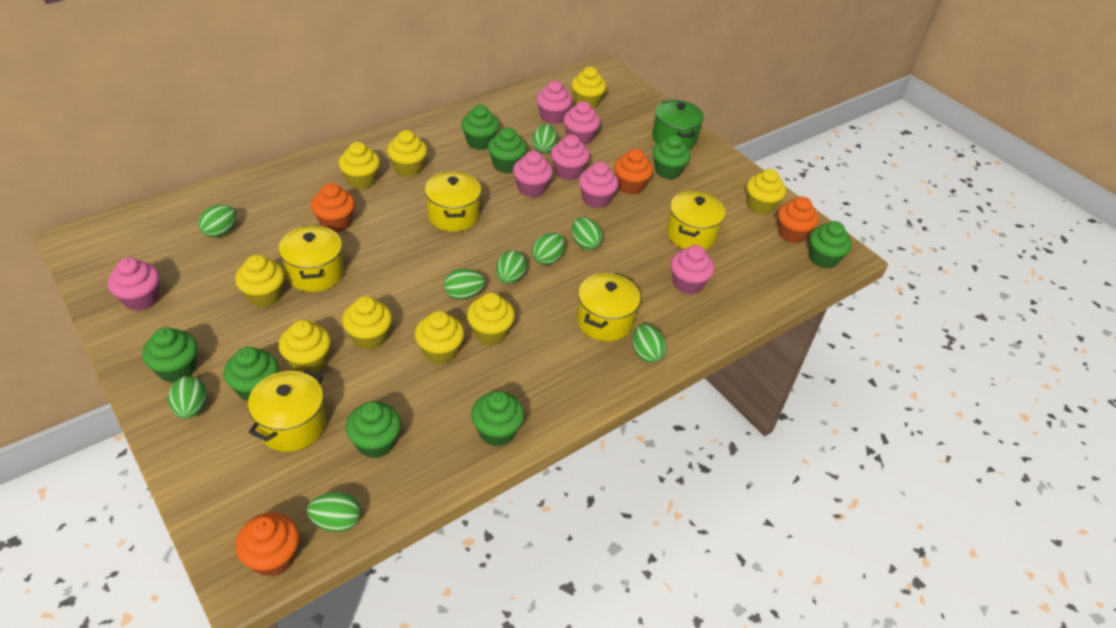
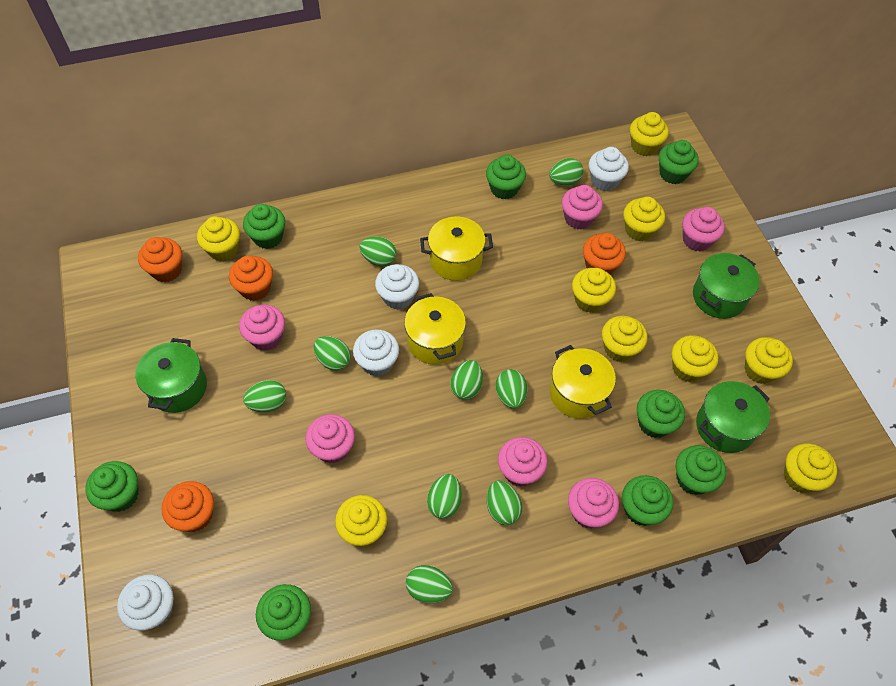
green pot: [652,100,704,149] = 1 -> [135,338,207,413] [693,253,760,319] [696,381,770,453] = 3
pink cupcake: [107,257,160,311] [513,151,553,197] [536,81,572,124] [551,134,590,180] [563,101,600,145] [579,162,619,208] [671,245,715,294] = 7 -> [239,304,285,351] [305,414,355,463] [498,437,548,487] [562,185,603,230] [568,478,619,529] [682,207,725,252] = 6
white cupcake: none = 0 -> [117,575,173,631] [353,329,399,377] [375,264,419,310] [589,147,629,191] = 4
yellow pot: [248,369,326,452] [279,225,344,292] [425,171,481,232] [577,273,641,341] [666,191,726,250] = 5 -> [404,293,466,365] [420,216,493,281] [550,345,616,419] = 3

